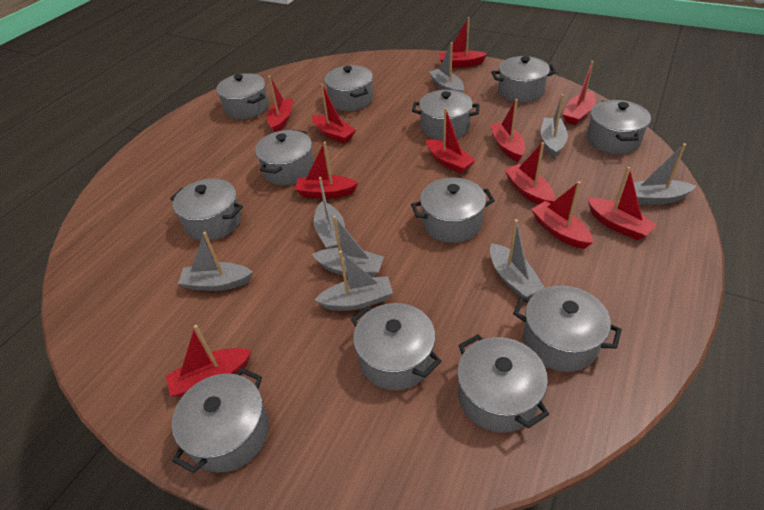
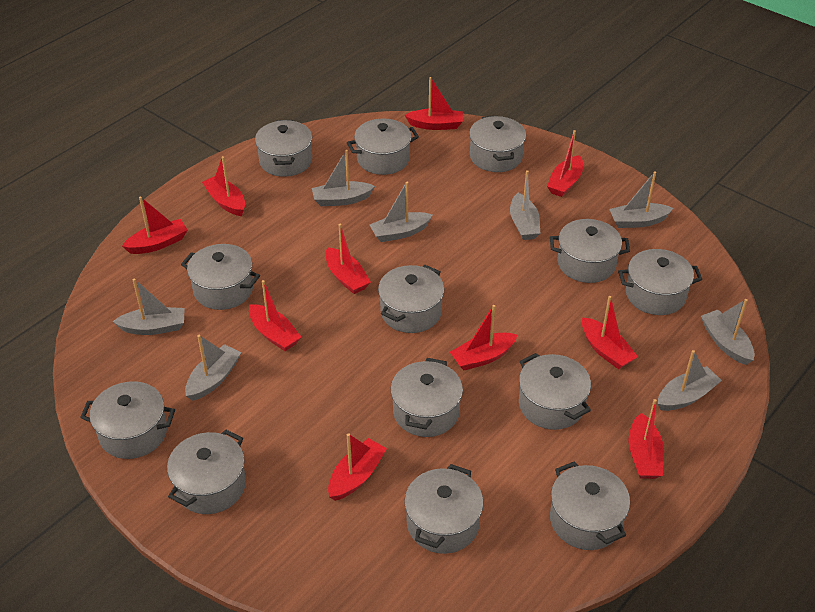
grey pot: [170,178,243,241] [172,368,269,473] [216,73,269,119] [255,130,314,185] [324,65,373,111] [351,303,442,390] [411,178,495,243] [412,90,480,140] [457,334,549,433] [491,56,556,103] [513,285,622,372] [587,100,651,154] = 12 -> [80,381,175,459] [167,429,246,514] [181,244,260,310] [255,120,312,177] [347,119,419,175] [378,265,444,333] [391,358,463,437] [404,464,484,554] [469,115,526,172] [519,353,591,430] [550,219,630,283] [550,461,630,550] [618,249,702,315] = 13
red boat: [166,325,252,397] [267,76,293,132] [295,142,358,199] [312,83,356,144] [426,108,476,174] [439,17,487,67] [490,99,525,162] [505,142,555,205] [531,181,593,249] [563,61,596,125] [588,167,657,240] = 11 -> [122,197,188,254] [202,156,245,216] [249,280,301,351] [325,224,371,294] [328,433,387,501] [405,77,463,130] [450,305,517,370] [547,130,583,197] [582,296,638,369] [629,399,664,479] = 10

